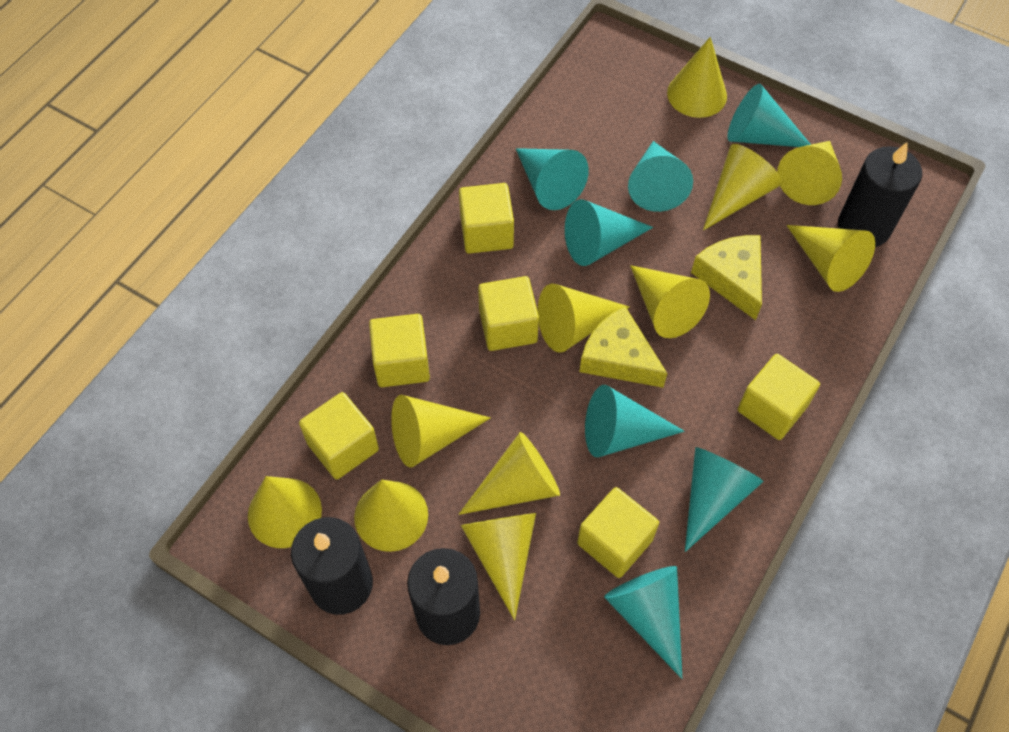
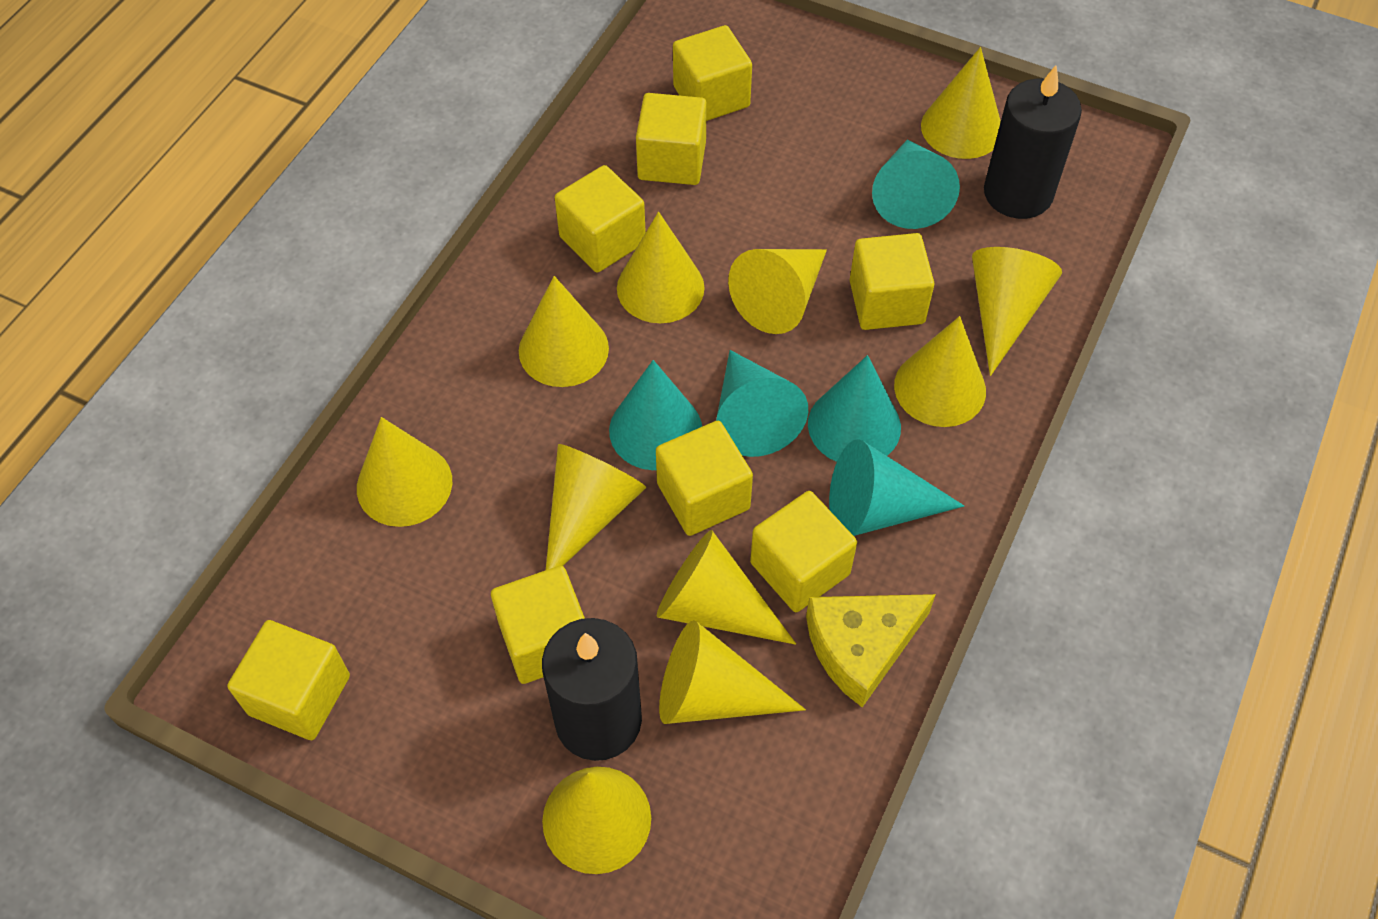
black candle: [291,517,373,615] [407,548,480,645] [838,142,922,247] = 3 -> [542,618,642,761] [984,65,1082,219] = 2
turquoise cone: [516,148,589,210] [565,199,653,266] [585,385,685,457] [604,566,682,679] [628,141,693,212] [685,447,764,552] [727,84,811,147] = 7 -> [609,360,702,470] [716,350,808,457] [808,355,901,462] [829,439,964,536] [872,140,960,229] = 5
yellow cheese: [579,306,668,388] [691,235,762,320] = 2 -> [806,594,936,707] = 1
yellow cube: [299,392,379,480] [369,314,430,387] [459,183,514,254] [478,276,539,351] [577,487,659,578] [738,354,820,440] = 6 -> [227,620,350,740] [491,566,585,684] [555,165,646,273] [636,93,707,185] [656,421,753,536] [673,25,752,121] [750,491,857,612] [850,233,935,330] = 8

